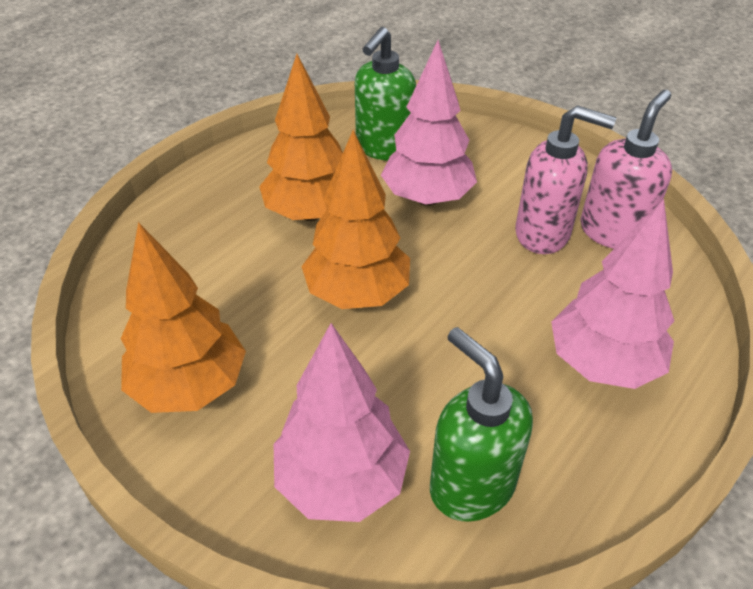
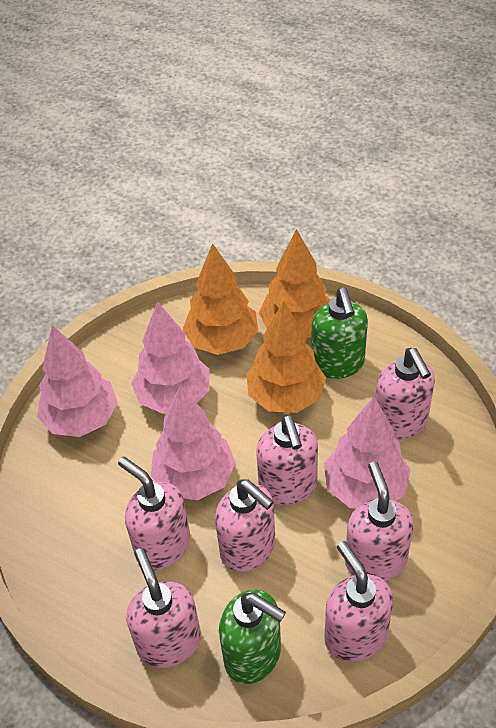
pink soap dispenser: [515,105,616,254] [581,90,672,249] = 2 -> [118,457,190,570] [126,548,201,668] [215,479,275,572] [256,414,318,505] [324,541,393,662] [345,462,414,581] [375,348,435,440] = 7
pink tree: [274,323,410,522] [381,40,477,206] [551,199,674,389] = 3 -> [37,325,118,437] [131,301,210,414] [151,386,235,500] [324,396,411,509] = 4

